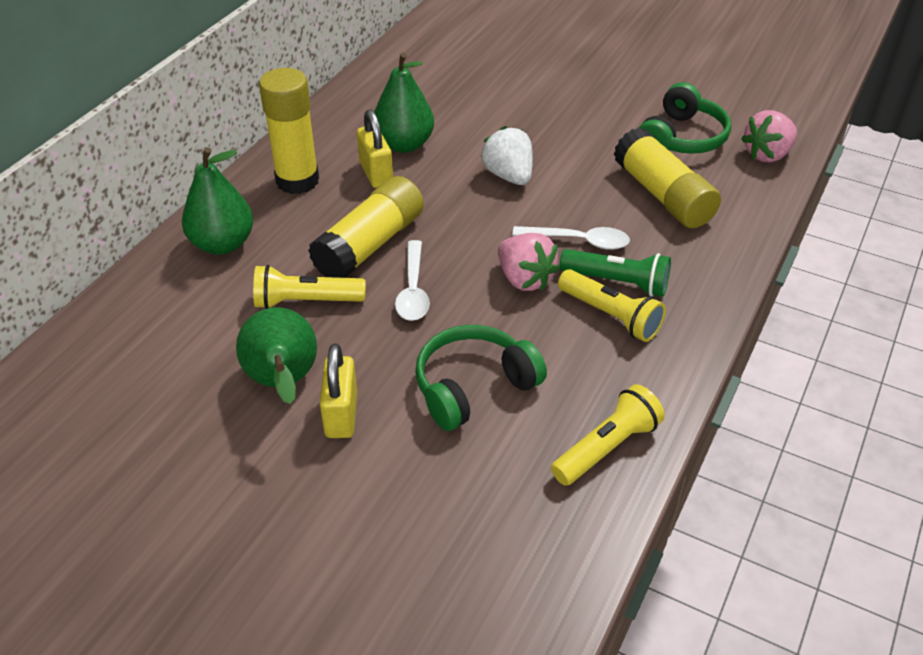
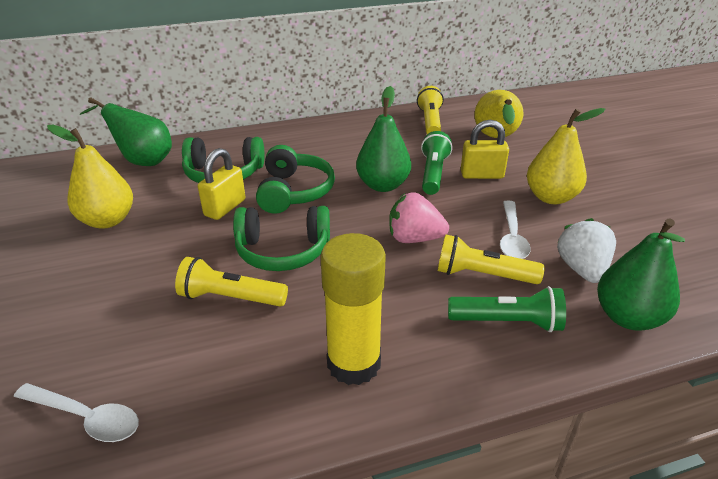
green flashlight: [560,249,671,297] = 1 -> [421,131,452,195] [448,286,566,332] = 2
green headphones: [415,325,547,431] [639,82,731,154] = 2 -> [182,137,265,183] [233,206,330,271] [256,145,335,214] = 3
pink strawberry: [498,233,560,291] [741,110,797,162] = 2 -> [389,192,449,243] = 1
yellow glue stick: [259,68,319,194] [308,176,424,278] [614,127,721,228] = 3 -> [320,233,386,385] = 1
yellow pear: none = 0 -> [47,125,133,229] [474,90,523,138] [527,108,605,204] = 3

